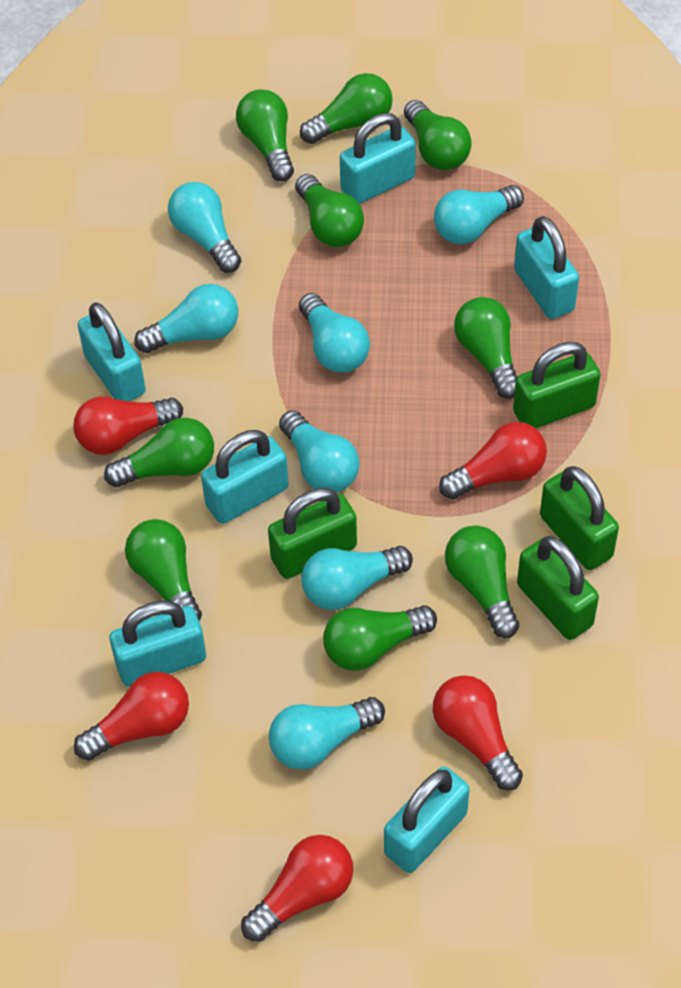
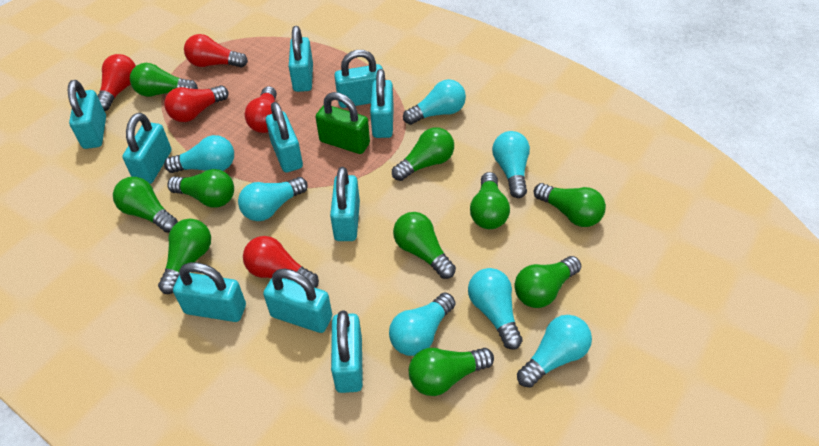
green light bulb: [104,418,214,487] [125,519,202,621] [236,89,294,181] [295,174,364,247] [300,73,393,144] [323,605,437,671] [404,100,472,170] [445,526,519,638] [454,297,518,399] = 9 -> [113,177,178,233] [130,63,198,97] [158,219,211,294] [167,169,234,208] [392,127,454,181] [393,212,456,279] [409,348,494,396] [470,172,510,229] [514,256,581,308] [534,183,606,227] = 10
green padlock: [268,488,357,579] [513,342,601,429] [517,536,599,640] [540,466,619,570] = 4 -> [316,92,370,154] = 1
turquoise padlock: [78,302,146,401] [110,601,206,687] [201,430,289,524] [340,113,416,204] [384,766,470,873] [514,216,579,319] = 6 -> [68,80,106,149] [122,113,171,184] [173,262,246,322] [263,269,332,333] [266,102,303,173] [289,26,313,92] [330,167,360,241] [331,310,363,393] [334,50,383,108] [370,69,394,138] = 10

